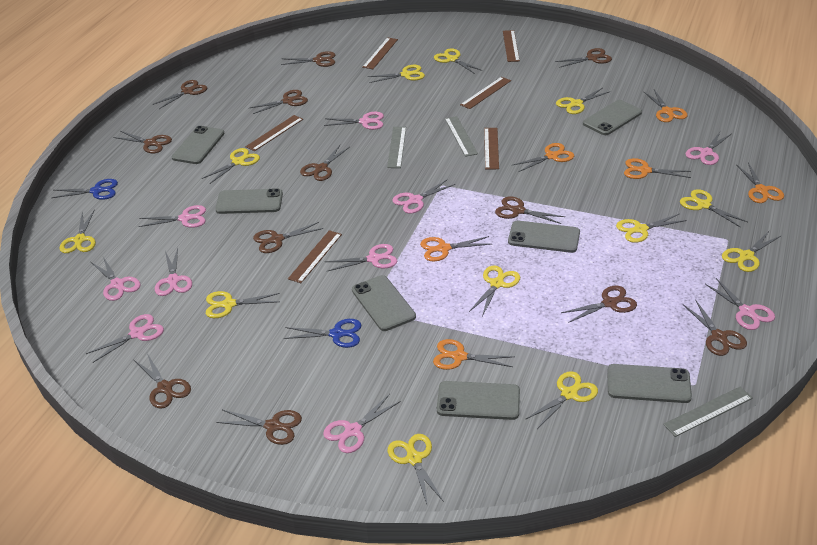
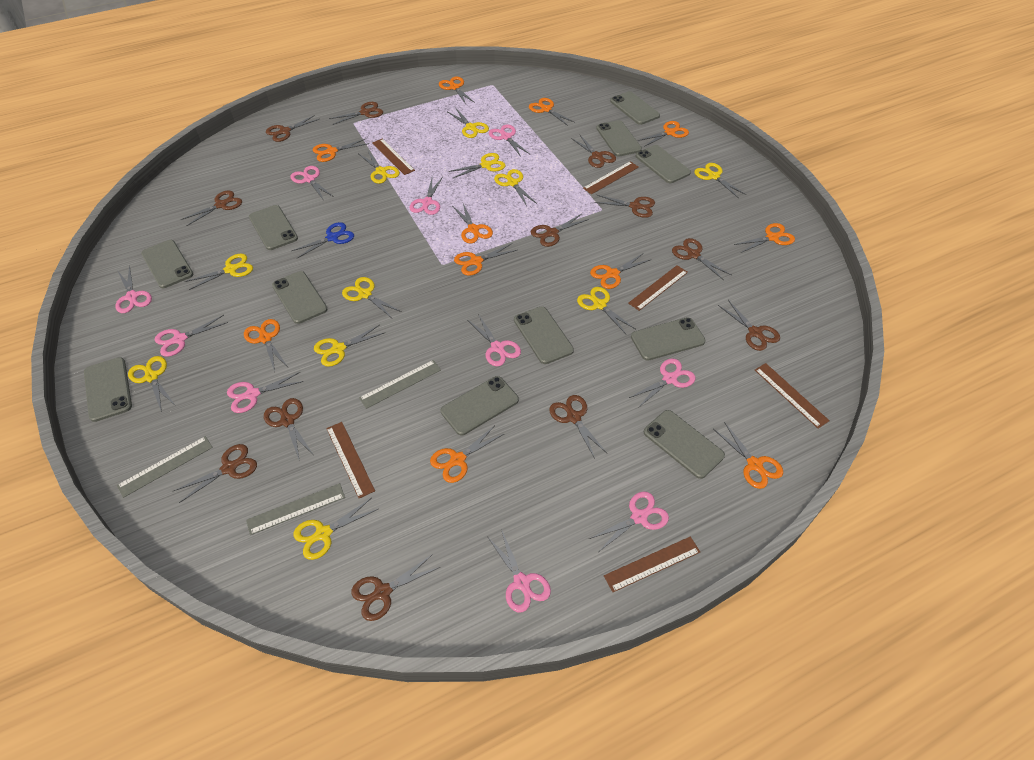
blue scissors: [52,179,118,200] [284,319,362,348] = 2 -> [292,222,354,258] = 1
grey phone: [172,126,225,164] [215,188,283,214] [352,275,416,331] [437,381,520,420] [508,221,580,253] [583,100,642,135] [607,364,692,403] = 7 -> [84,357,132,422] [141,240,193,288] [249,205,298,250] [272,271,328,324] [441,376,519,436] [514,306,574,364] [596,120,642,157] [610,91,660,125] [631,317,706,361] [636,145,691,183] [644,410,725,479] = 11
orange scissors: [420,236,491,261] [433,339,515,370] [513,143,574,172] [624,158,691,179] [644,90,688,122] [736,162,784,203] = 6 -> [244,319,288,371] [313,139,369,162] [430,425,504,483] [439,77,475,104] [453,203,493,243] [454,243,517,276] [529,98,575,126] [590,253,651,289] [638,121,689,147] [713,422,783,489] [734,223,795,253] = 11
yellow scissors: [59,209,96,253] [202,148,260,184] [206,291,280,318] [367,65,425,83] [388,434,444,506] [434,48,482,74] [469,266,520,316] [525,371,598,429] [556,88,611,114] [616,214,687,243] [680,189,747,228] [722,231,782,272] = 12 -> [128,356,175,412] [185,253,253,290] [294,498,378,560] [314,325,384,367] [342,277,402,318] [359,149,400,184] [448,109,489,138] [448,153,506,179] [494,169,537,206] [577,287,635,334] [694,163,746,198] = 11

